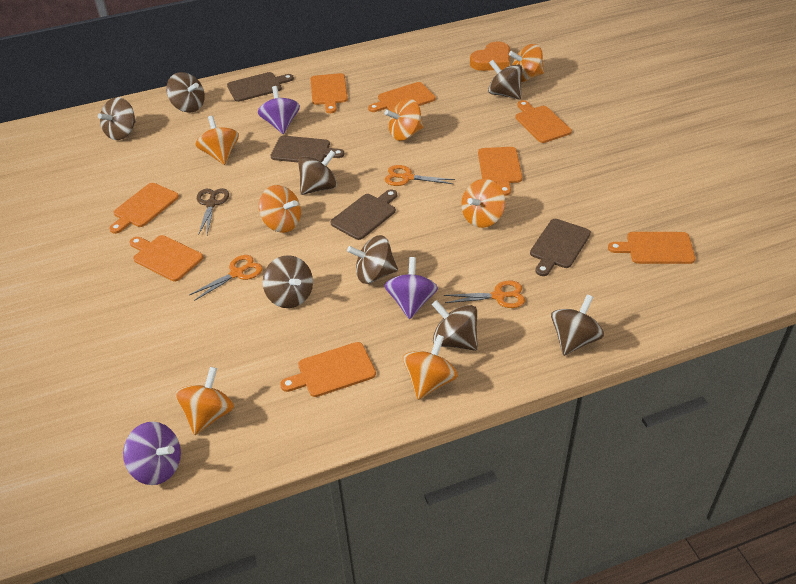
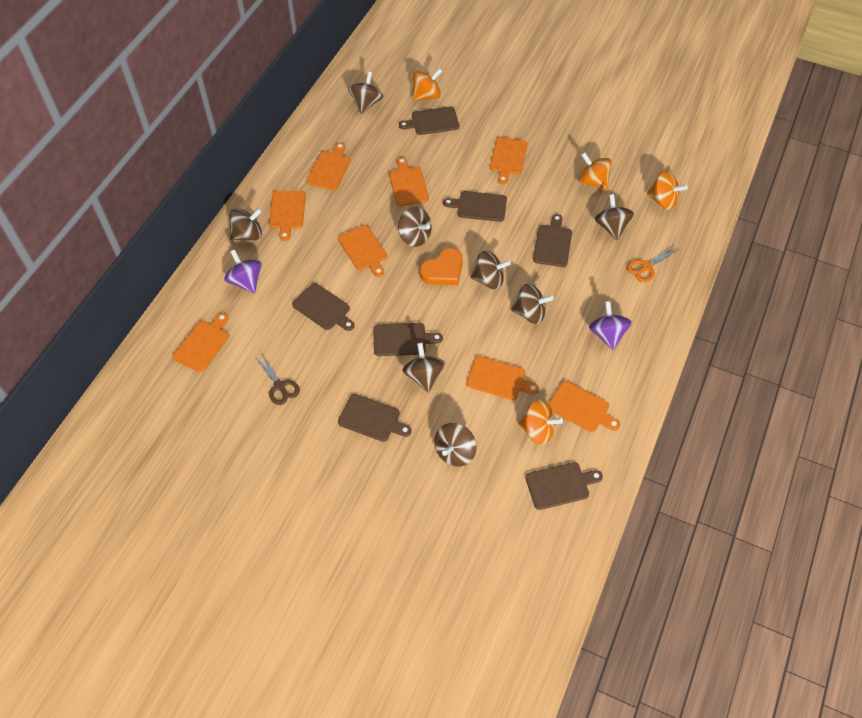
brown cutting board: [227,72,294,102] [271,136,344,163] [331,189,397,240] [530,219,591,276] = 4 -> [292,283,355,331] [338,394,412,442] [374,323,443,356] [399,106,459,135] [443,191,507,222] [526,462,603,510] [533,214,572,267] = 7
orange scissors: [189,255,263,301] [385,165,455,186] [444,281,525,308] = 3 -> [627,245,679,282] = 1
orange spinning top: [175,367,234,435] [195,116,239,165] [259,185,301,233] [385,99,424,141] [403,335,458,400] [461,179,505,228] [509,44,544,82] = 7 -> [412,68,442,101] [518,400,563,445] [578,152,612,190] [647,171,688,210] = 4
purple spinning top: [123,422,181,485] [258,86,300,134] [385,257,438,319] = 3 -> [224,250,262,294] [589,301,632,350] = 2

